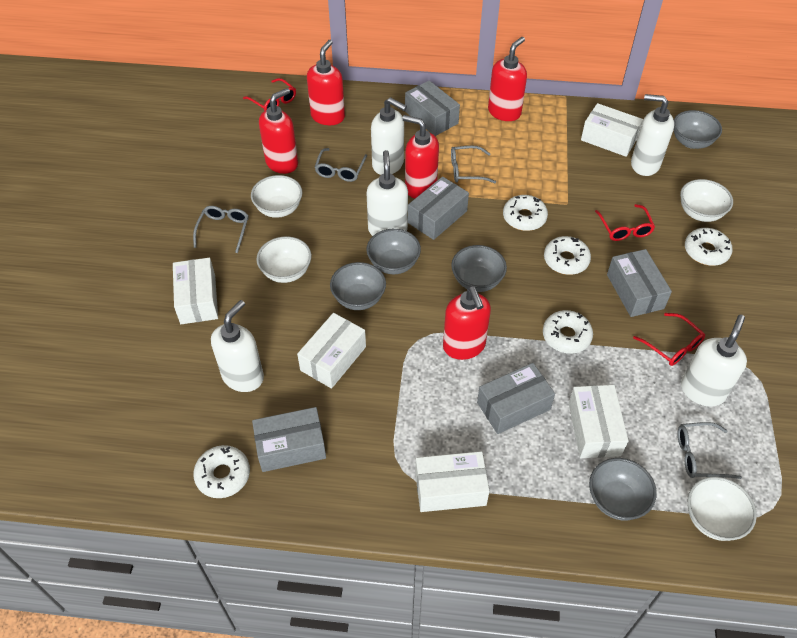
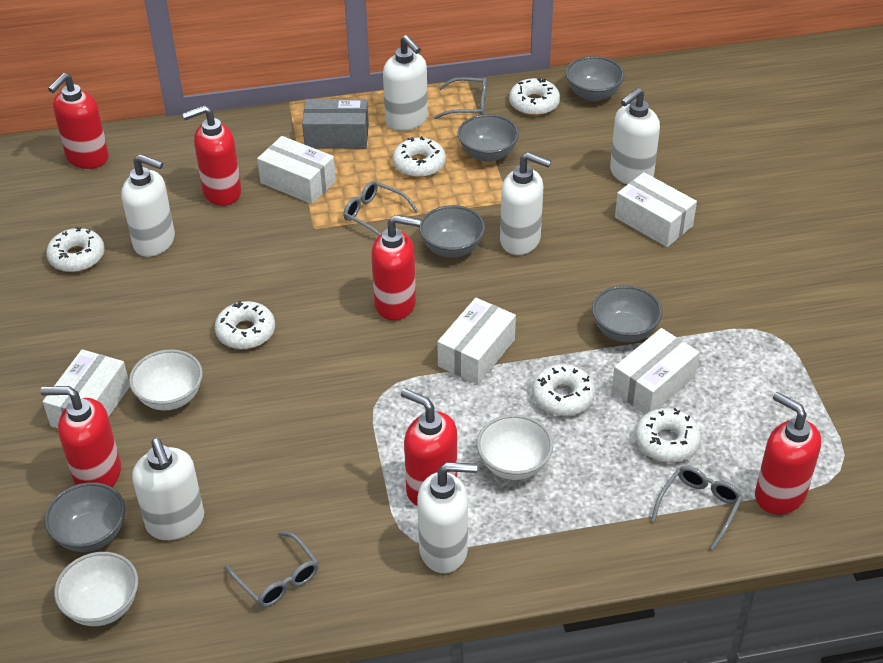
grey box: [252,407,326,472] [405,81,460,136] [408,176,469,240] [477,363,555,434] [607,249,672,317] = 5 -> [302,99,369,149] = 1
red glasses: [243,78,296,111] [595,204,655,241] [633,313,705,366] = 3 -> none = 0
red soap dispenser: [259,88,298,174] [307,40,345,125] [403,115,439,198] [443,286,491,360] [488,37,527,121] = 5 -> [40,386,121,487] [48,73,109,169] [182,105,241,206] [371,215,421,321] [401,388,457,506] [755,392,821,515] = 6
white bowl: [251,175,302,218] [256,236,311,283] [680,179,733,222] [687,477,757,541] = 4 -> [54,552,138,626] [129,349,203,410] [477,414,553,480] = 3
white donut: [193,445,250,498] [503,195,548,231] [543,310,593,354] [544,236,591,275] [685,228,732,266] = 5 -> [46,227,105,272] [215,301,275,349] [392,136,446,178] [509,78,560,116] [532,364,595,416] [635,408,701,463] = 6
white soap dispenser: [211,300,264,392] [366,150,408,236] [371,97,407,175] [631,94,674,176] [681,314,747,407] = 5 -> [122,154,175,257] [132,438,204,540] [383,35,428,131] [417,462,477,573] [500,152,551,255] [610,87,660,184] = 6

